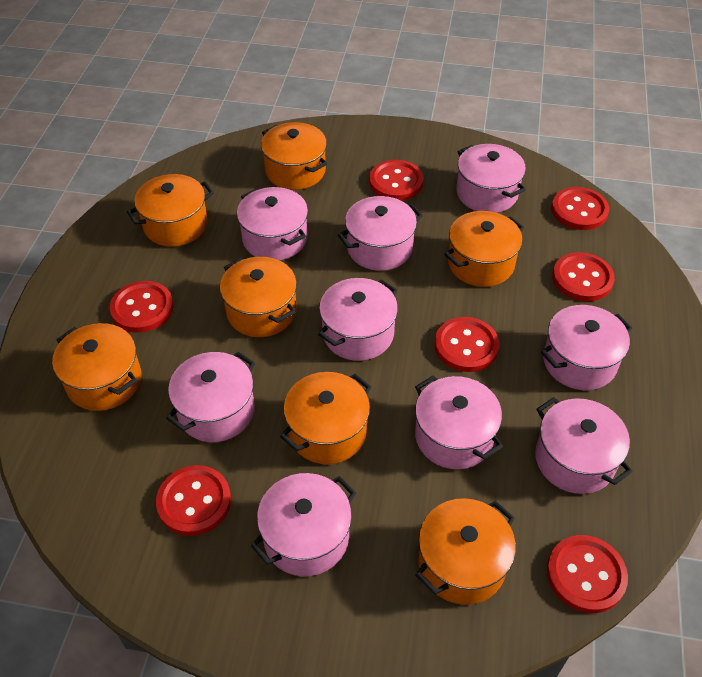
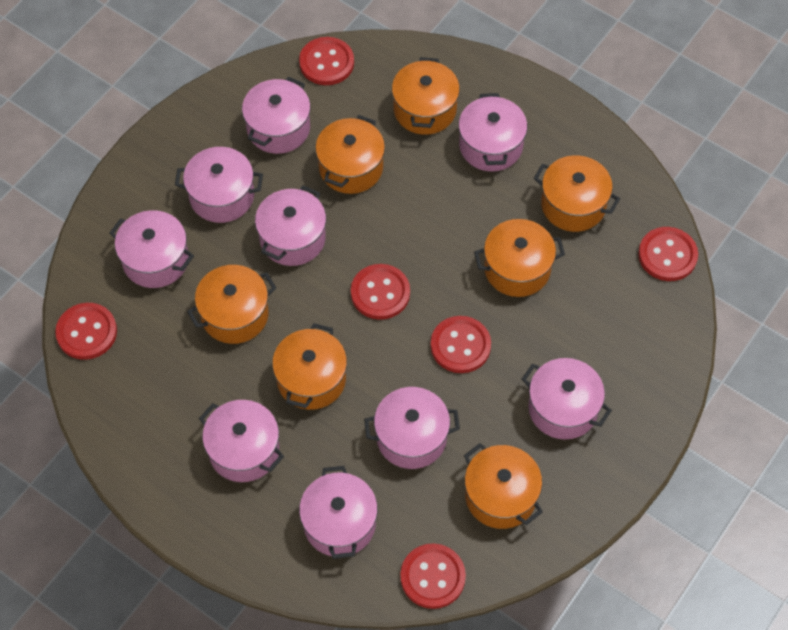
red button: [110,281,173,333] [156,465,231,536] [369,160,424,200] [434,317,499,372] [547,535,628,613] [551,187,609,230] [552,252,615,301] = 7 -> [55,303,117,360] [299,37,354,85] [351,264,410,320] [400,543,466,609] [431,316,491,373] [638,227,698,281] = 6

